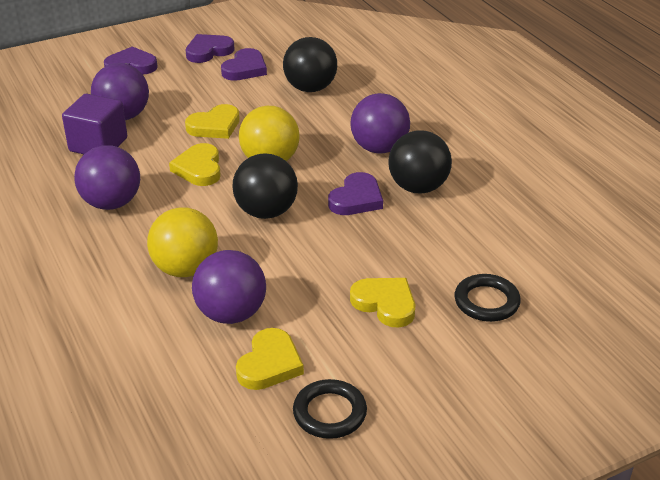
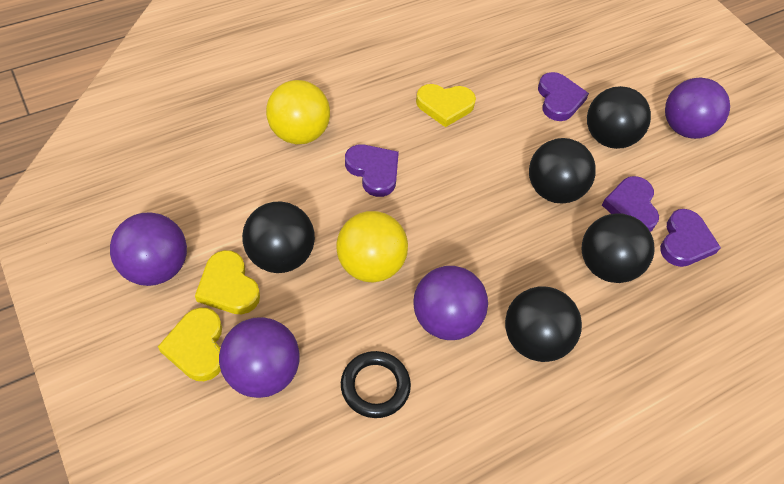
black ball: [232,153,298,219] [283,37,337,92] [388,130,452,193] = 3 -> [242,202,315,273] [505,287,582,362] [529,138,596,203] [582,213,654,283] [587,86,651,149] = 5
black ring: [293,379,367,439] [455,274,521,322] = 2 -> [341,351,411,418] = 1
purple cube: [62,94,127,154] = 1 -> none = 0
yellow heart: [169,143,221,186] [185,104,240,139] [236,328,304,390] [350,278,415,328] = 4 -> [158,308,222,381] [195,250,260,314] [416,84,476,127] = 3

